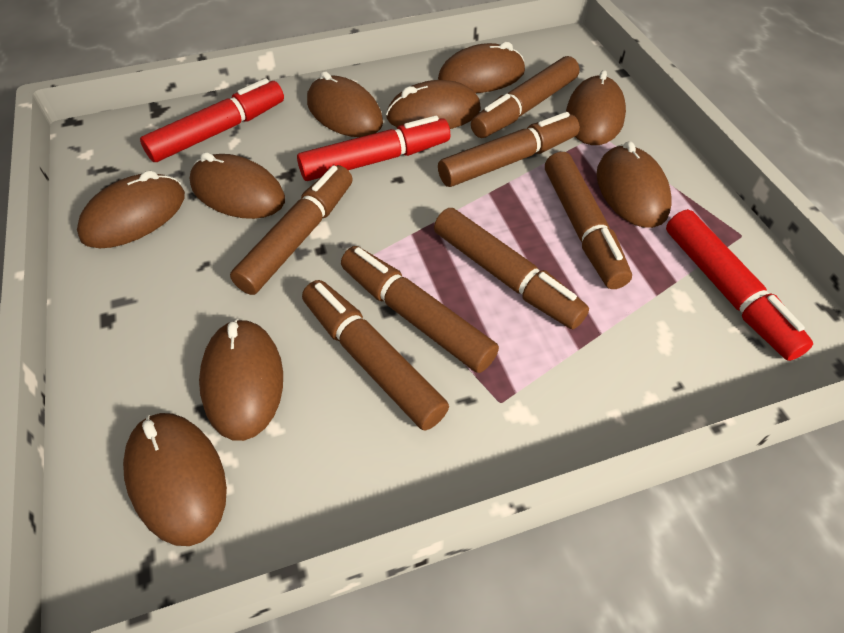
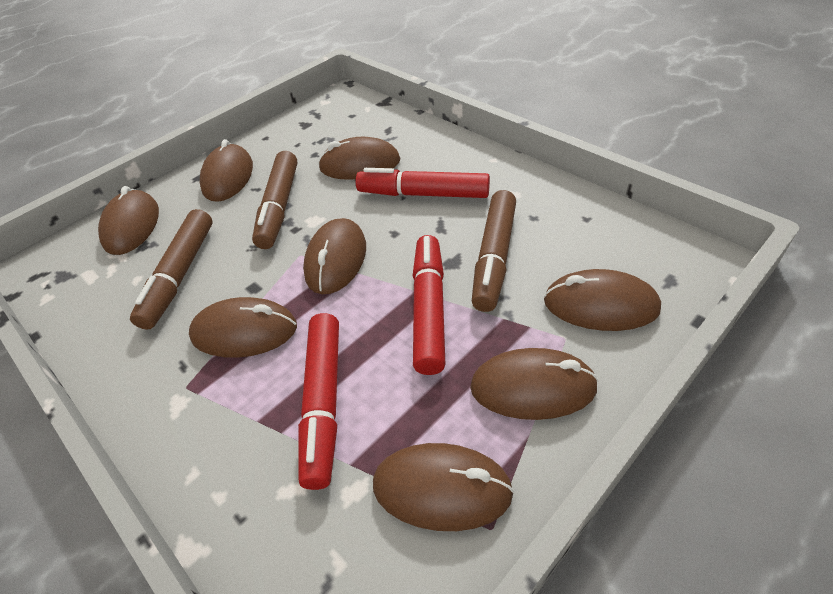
brown marker: [230,165,353,295] [302,280,449,430] [341,246,499,373] [434,208,589,329] [438,112,580,187] [471,56,579,138] [545,152,632,289] = 7 -> [130,209,213,329] [252,151,297,249] [472,190,516,312] = 3
brown mouse: [77,170,185,248] [123,413,227,546] [189,152,285,219] [199,319,283,441] [307,71,383,137] [386,80,481,129] [438,42,525,93] [566,70,626,145] [596,141,672,228] = 9 -> [98,186,159,255] [189,297,297,358] [200,139,253,202] [303,218,366,294] [318,137,400,180] [373,443,514,531] [470,348,599,420] [544,269,661,331] = 8

